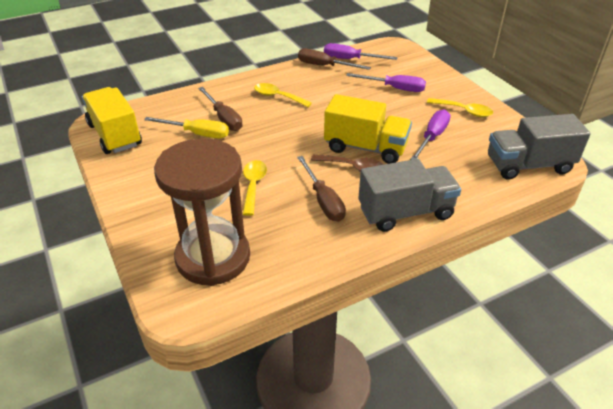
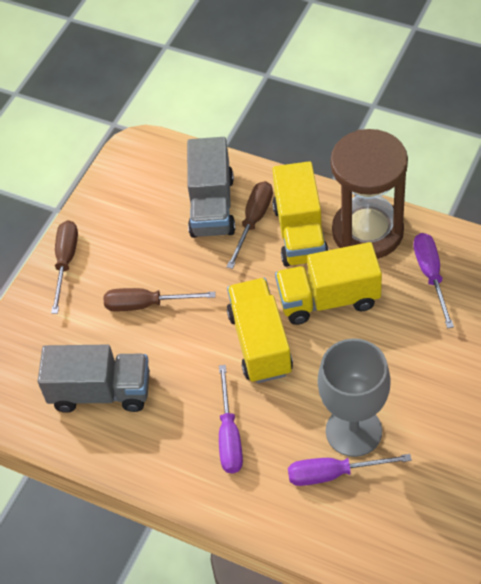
brown spoon: [311,154,383,172] = 1 -> none = 0
grey goblet: none = 0 -> [318,338,391,457] = 1
yellow screwdriver: [144,117,229,139] = 1 -> none = 0
yellow spoon: [243,160,267,216] [254,83,312,107] [427,98,493,117] = 3 -> none = 0
yellow truck: [82,87,142,154] [324,94,412,164] = 2 -> [227,278,293,383] [272,161,329,267] [275,242,382,325] = 3

